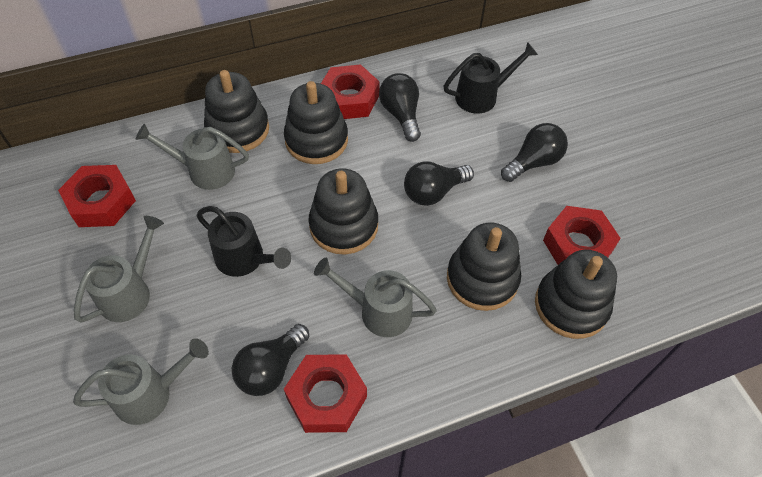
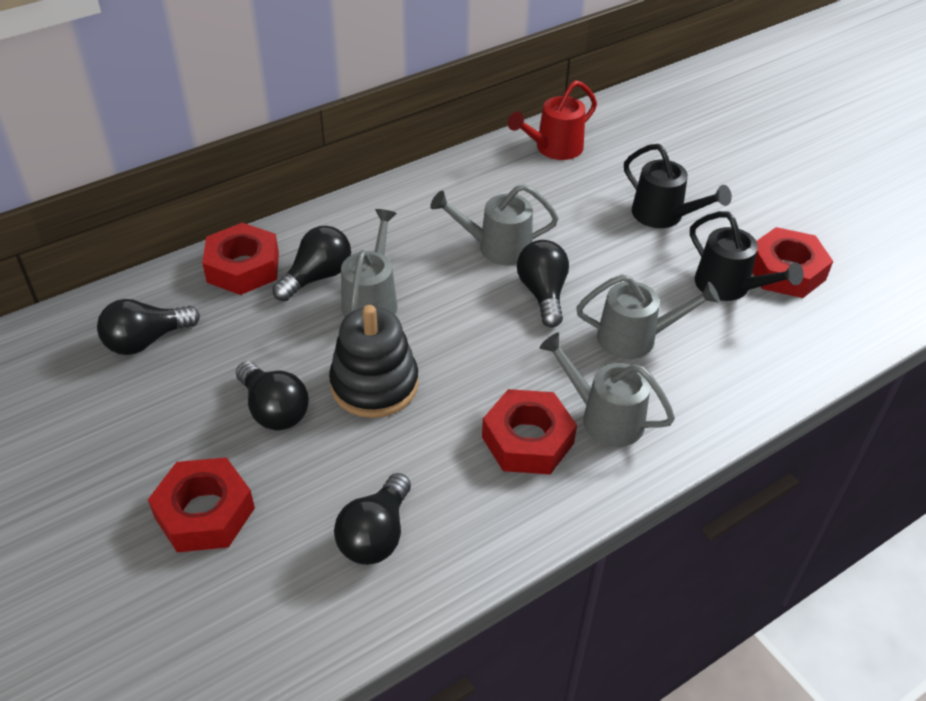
black light bulb: [232,324,309,396] [379,73,421,142] [404,161,474,206] [501,123,568,182] = 4 -> [97,299,200,355] [236,361,309,430] [272,226,351,301] [334,473,411,565] [517,240,569,328] = 5
black stacking toy: [204,70,269,153] [284,81,348,164] [308,169,378,255] [447,223,521,311] [535,250,617,339] = 5 -> [329,305,419,418] = 1
red watering can: none = 0 -> [508,80,597,160] = 1

